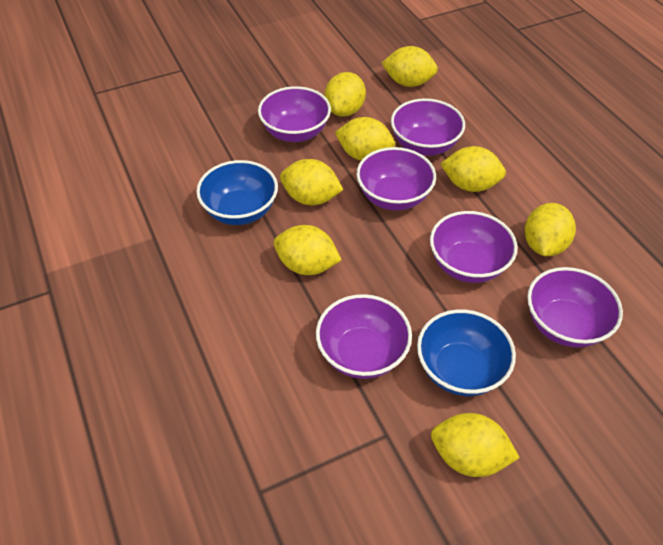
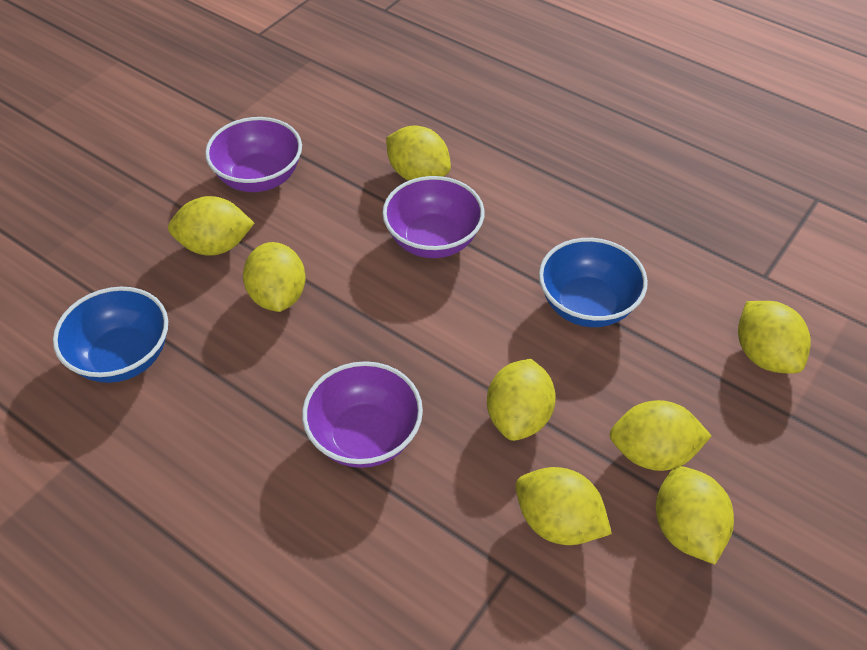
purple bowl: [258,86,331,142] [316,294,412,379] [356,147,436,210] [391,98,465,156] [430,211,518,283] [527,267,623,347] = 6 -> [205,117,302,192] [302,361,423,468] [382,176,485,258] = 3

